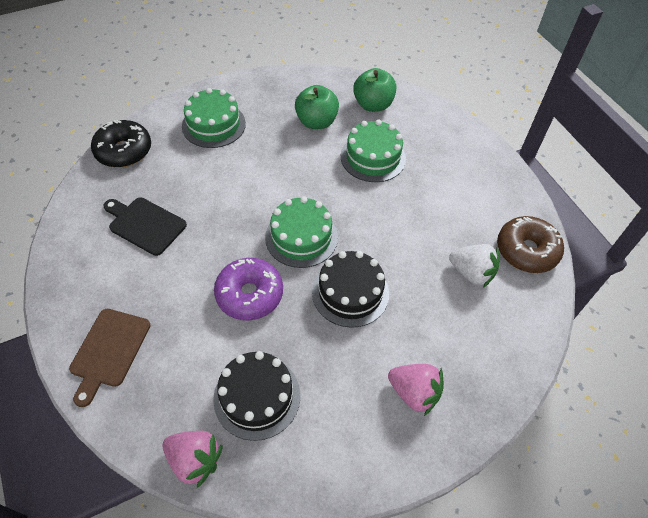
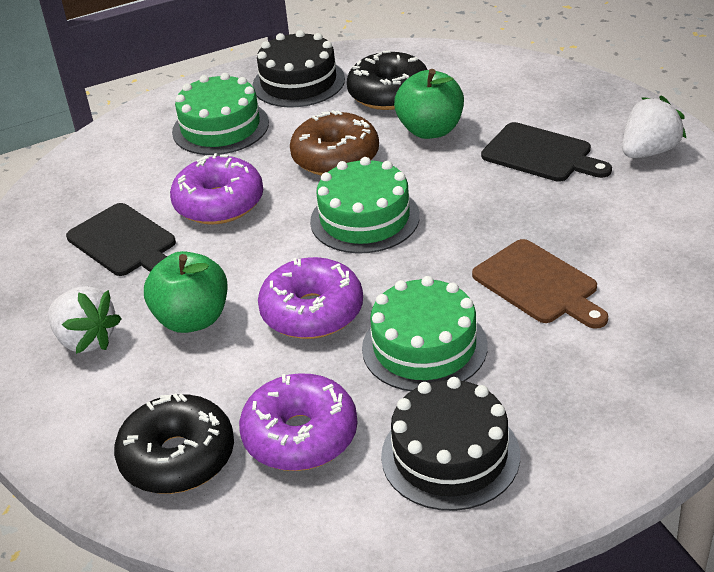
black cutting board: [103,197,187,256] = 1 -> [66,203,176,276] [481,122,612,182] = 2
black donut: [91,120,151,168] = 1 -> [114,393,234,494] [347,50,428,110] = 2
pink strawberry: [163,431,223,488] [388,364,444,416] = 2 -> none = 0
purple donut: [214,258,283,320] = 1 -> [170,153,264,224] [239,373,358,471] [258,257,363,339] = 3
white strawberry: [449,244,499,288] = 1 -> [48,286,122,354] [622,96,686,158] = 2

